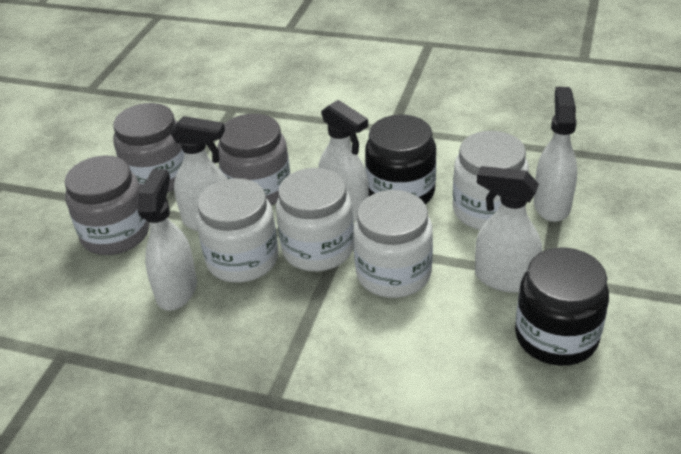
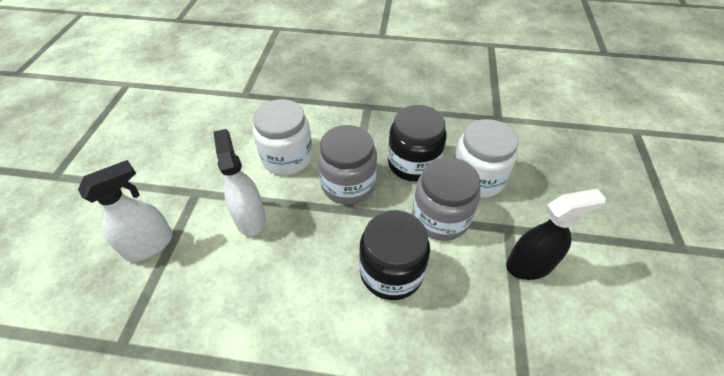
black spray bottle: none = 0 -> [506,189,606,280] = 1
grey jar: [64,155,149,255] [113,103,184,193] [217,114,290,205] = 3 -> [318,125,377,204] [412,157,480,241] = 2
white jar: [196,178,278,283] [276,168,354,271] [353,190,433,298] [453,131,529,230] = 4 -> [253,99,313,175] [454,119,519,198] = 2
white spray bottle: [138,169,197,311] [170,116,227,231] [318,100,369,221] [475,166,542,293] [534,87,577,222] = 5 -> [78,160,173,262] [214,129,266,237] = 2

